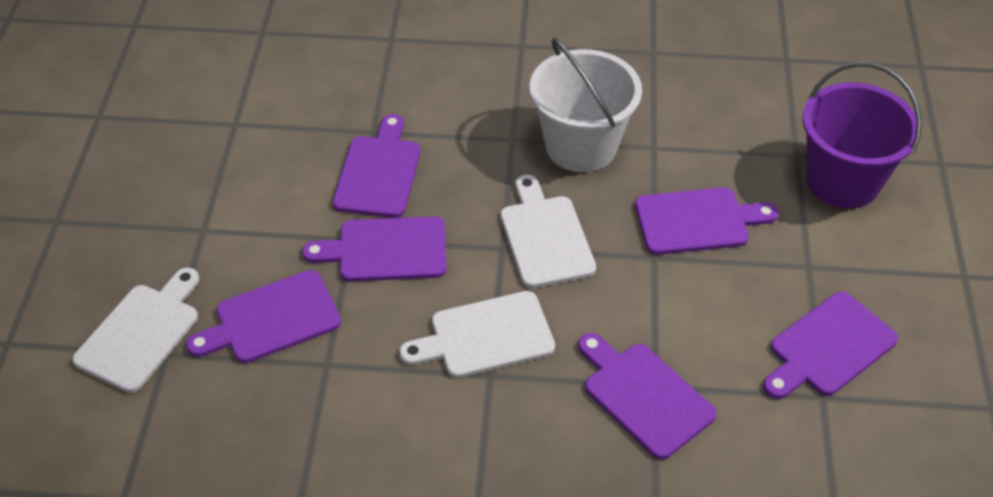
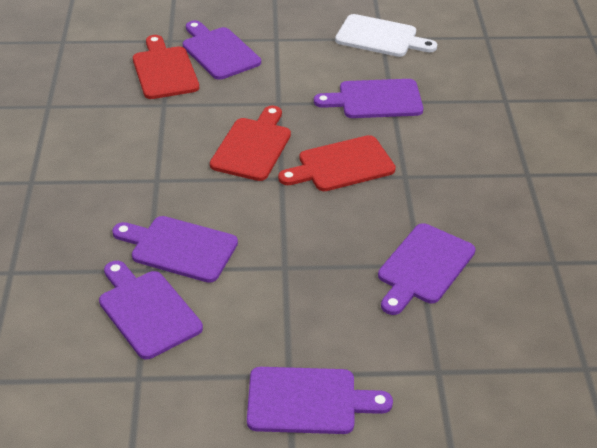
purple bucket: [803,62,922,208] = 1 -> none = 0
red cutting board: none = 0 -> [133,35,199,99] [210,106,291,181] [278,135,396,191] = 3
white bucket: [530,38,642,172] = 1 -> none = 0
white cutting board: [72,268,199,393] [399,291,555,378] [500,175,596,288] = 3 -> [335,14,437,57] = 1

